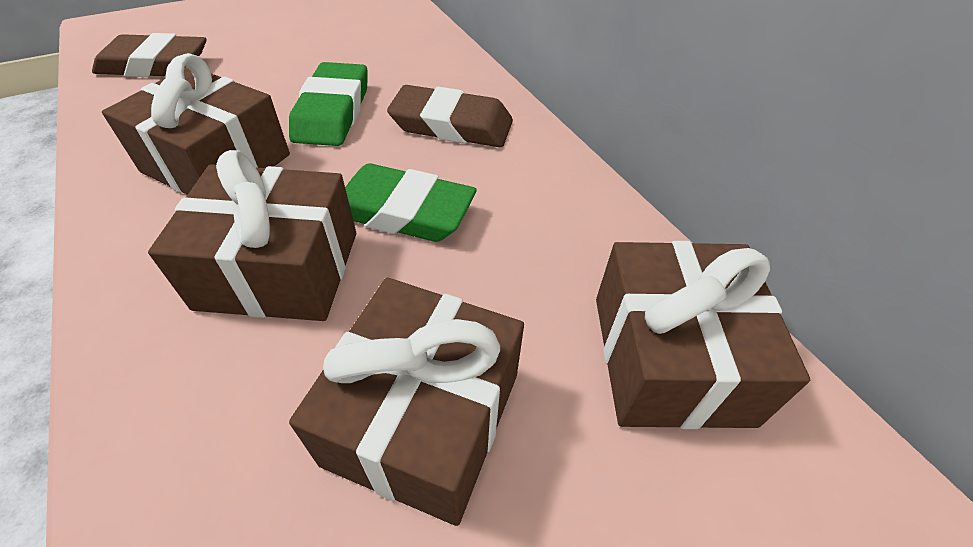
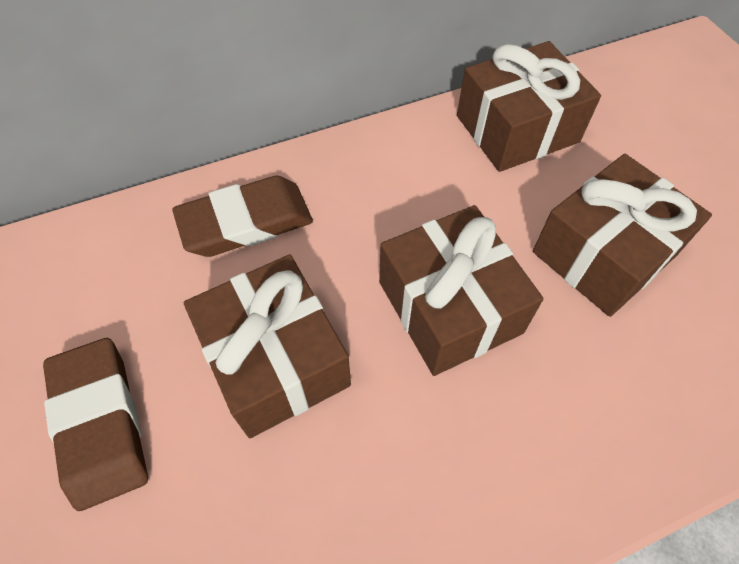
green eraser: [289,62,368,146] [345,163,477,242] = 2 -> none = 0

